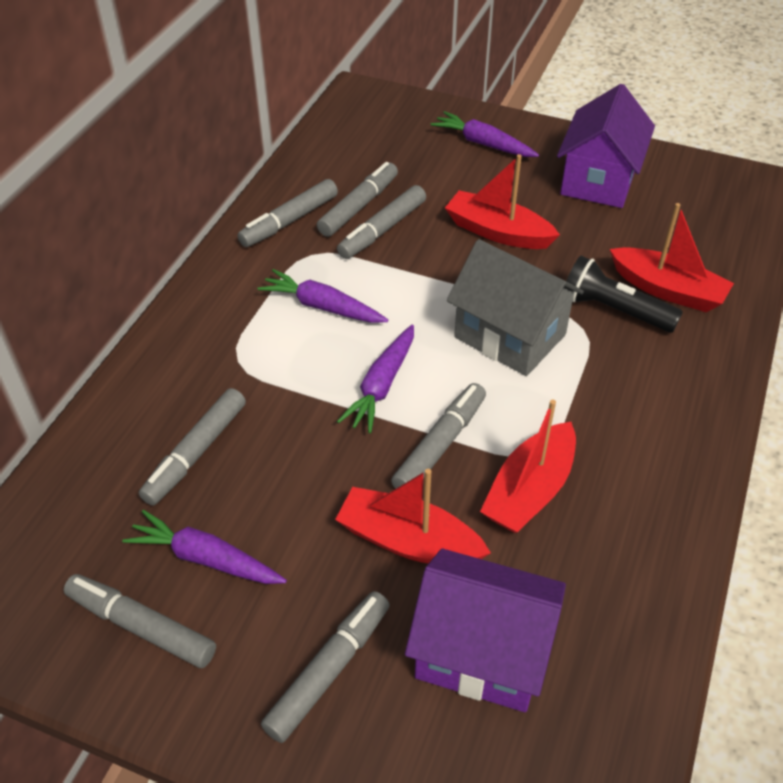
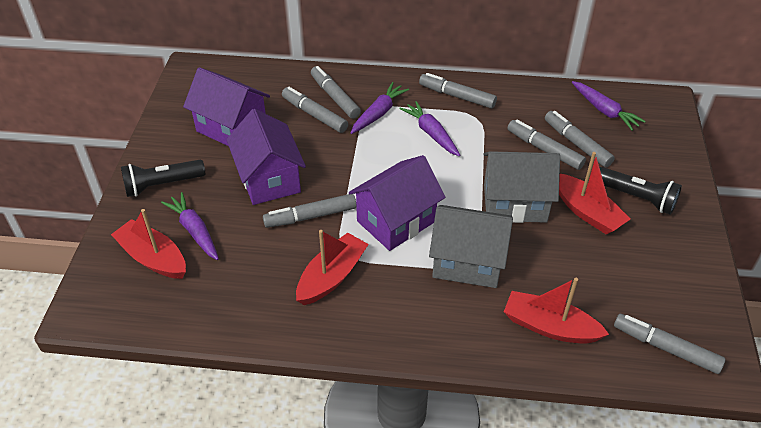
black flashlight: [564,256,683,333] = 1 -> [121,160,205,197] [600,167,682,215] = 2
grey house: [447,239,584,376] = 1 -> [429,205,513,288] [483,151,560,223] = 2
purple house: [405,549,566,712] [557,84,655,208] = 2 -> [183,67,270,146] [226,109,306,205] [349,155,446,251] = 3

